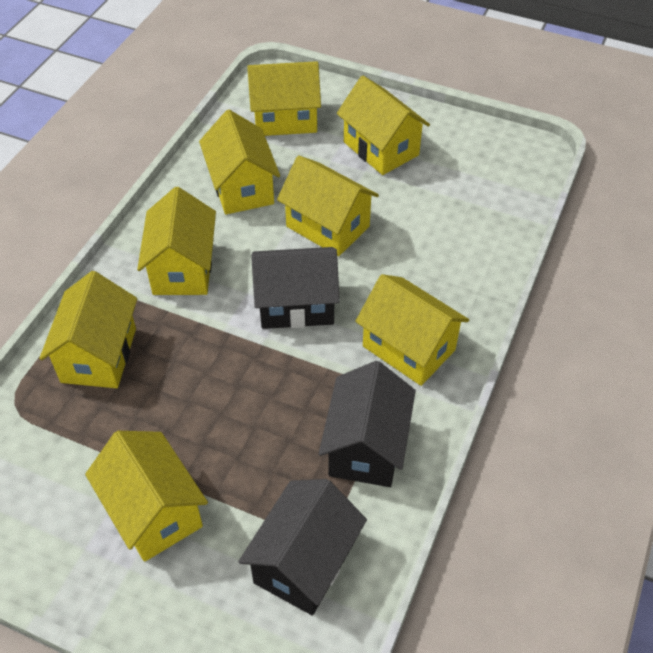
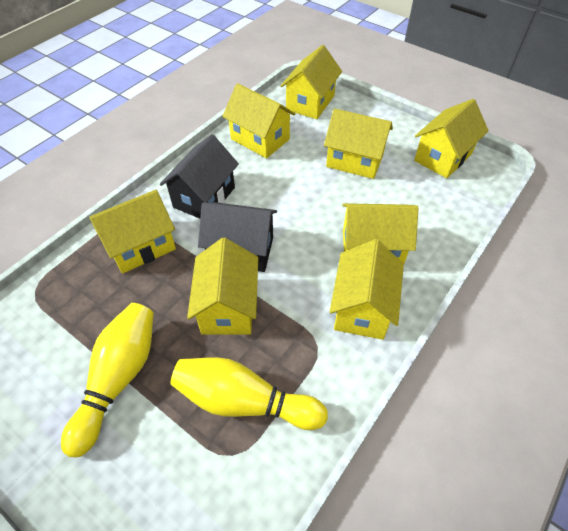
black house: [239,479,367,616] [251,247,340,329] [319,361,416,487] = 3 -> [160,134,239,218] [198,202,277,272] = 2
yellow bowling pin: none = 0 -> [61,303,154,457] [170,357,328,430] = 2

